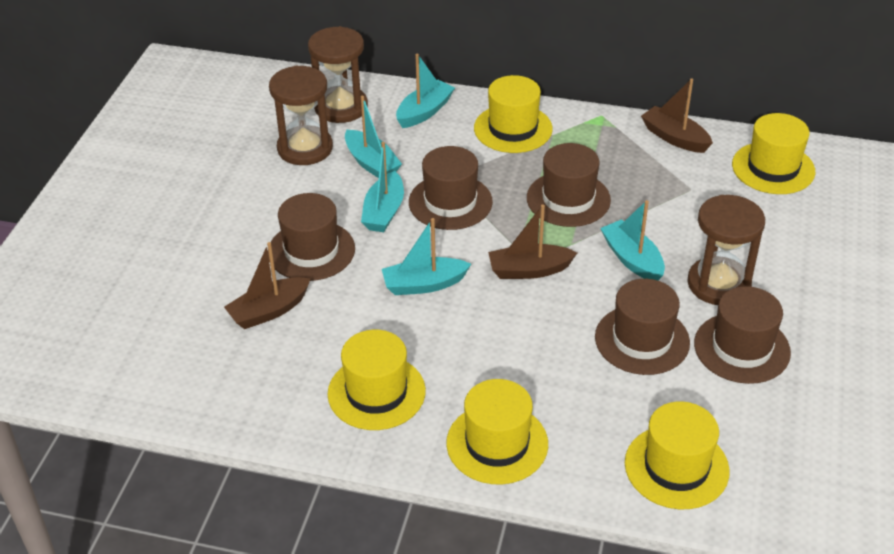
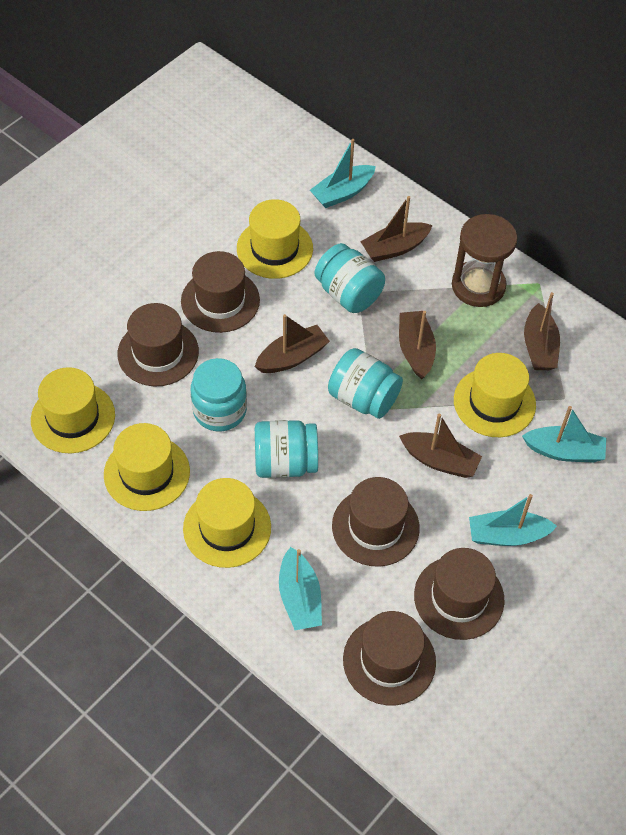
brown boat: [224,242,310,329] [488,204,577,279] [641,79,713,153] = 3 -> [255,314,330,373] [360,196,433,262] [399,311,436,379] [399,414,482,478] [524,292,560,370] = 5
brown hourglass: [269,66,333,165] [308,26,368,123] [688,195,765,305] = 3 -> [452,214,518,307] = 1
turquoise boat: [345,96,402,178] [361,142,404,232] [382,218,471,295] [396,54,455,128] [600,200,665,280] = 5 -> [279,547,322,630] [310,139,376,208] [469,494,557,546] [522,406,606,462] = 4
turquoise jar: none = 0 -> [191,358,247,431] [255,420,318,478] [314,243,385,313] [328,348,403,419] = 4

